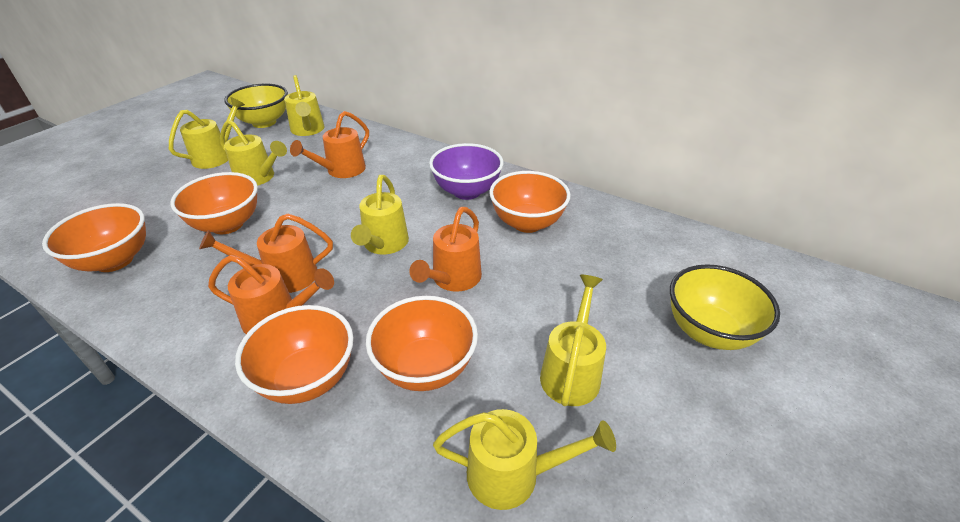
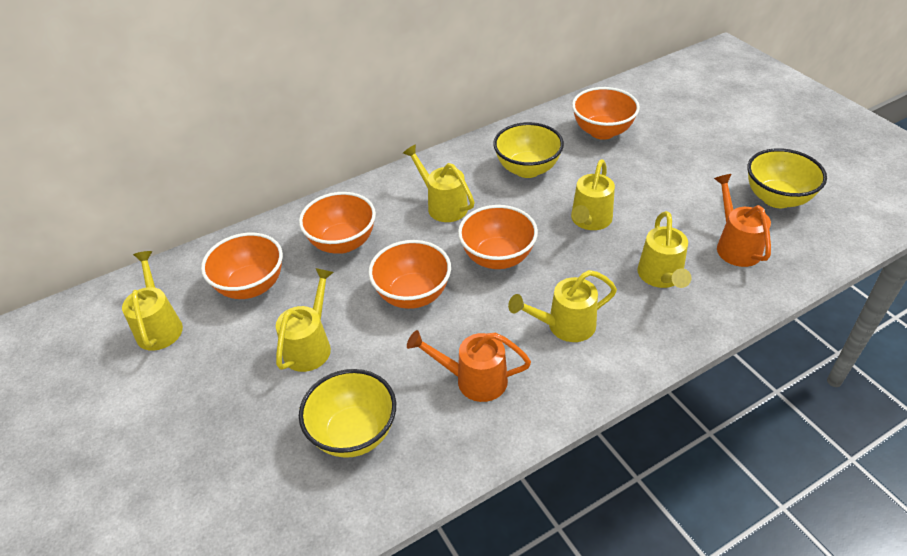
orange watering can: [199,214,333,293] [208,255,334,334] [290,111,369,178] [409,207,482,292] = 4 -> [407,330,531,402] [714,174,771,267] = 2
purple bowl: [429,143,504,200] = 1 -> none = 0
yellow bowl: [224,83,288,128] [670,264,780,350] = 2 -> [299,369,396,458] [493,122,564,178] [747,148,827,208] = 3

